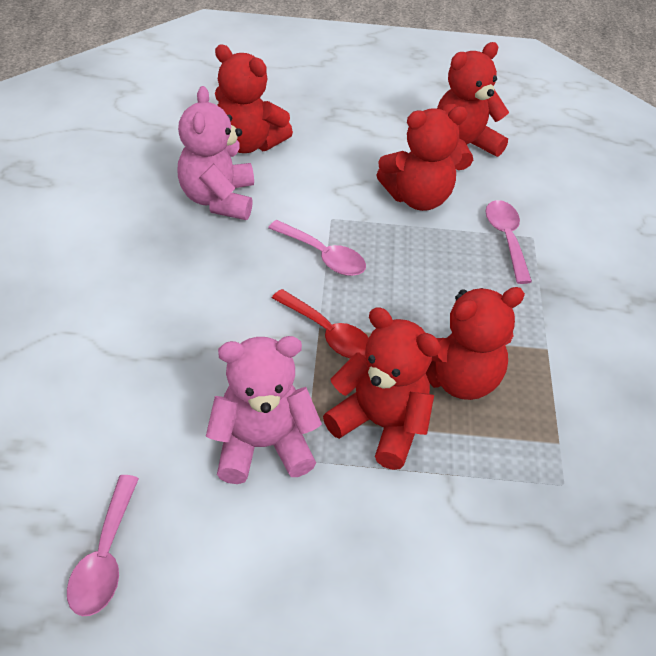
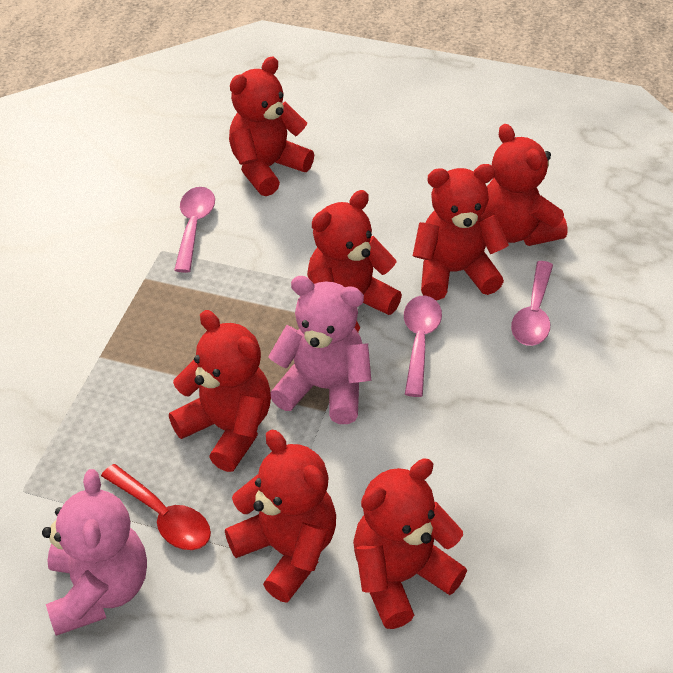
red teddy bear: [215,44,293,153] [323,307,441,470] [376,106,468,211] [426,287,525,400] [437,42,509,170] = 5 -> [169,310,271,472] [225,430,336,603] [229,57,314,196] [307,190,402,332] [353,459,467,629] [413,164,509,300] [482,124,568,246] = 7

